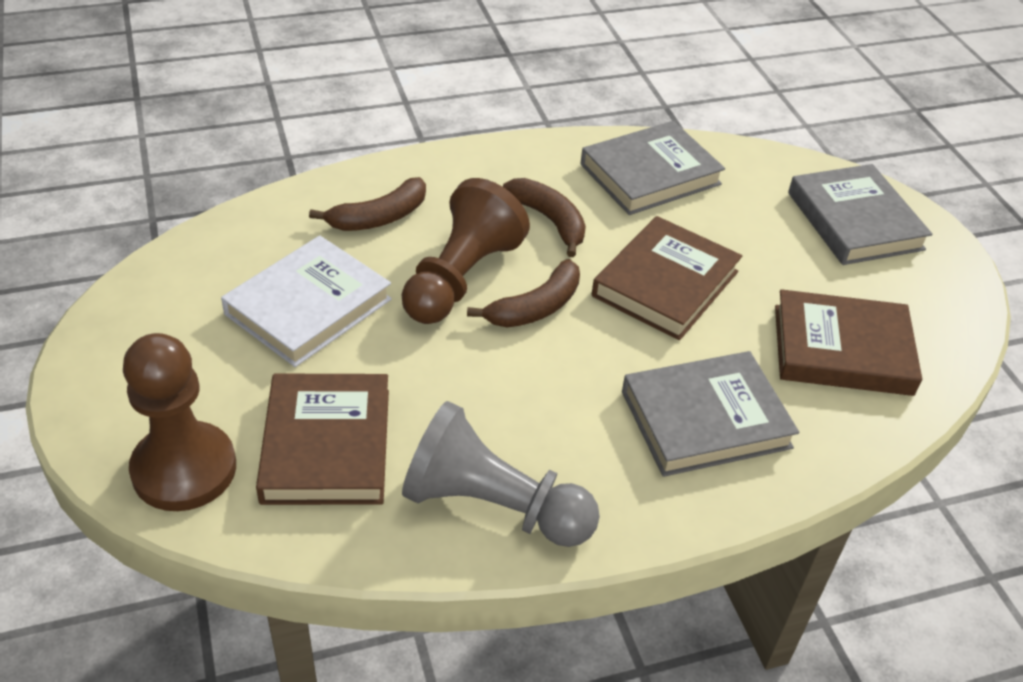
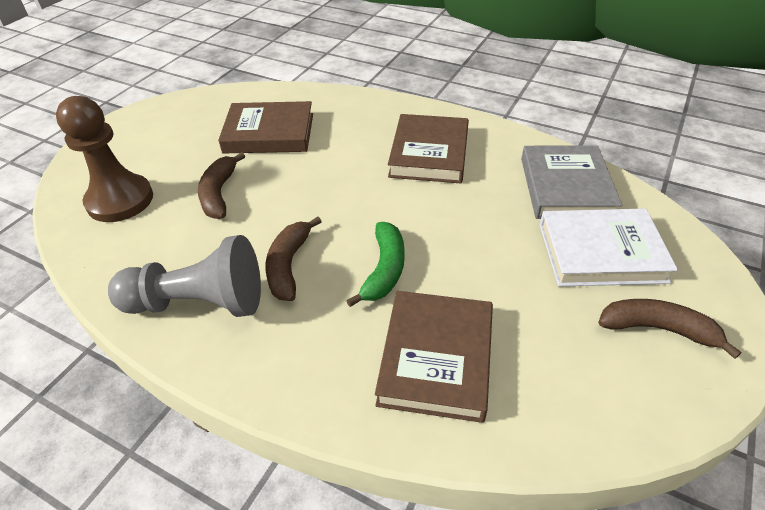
brown pawn: [123,333,236,511] [402,178,530,324] = 2 -> [56,96,153,222] = 1
green banana: none = 0 -> [347,222,405,307] = 1
grey book: [581,121,725,215] [622,351,799,477] [788,164,932,265] = 3 -> [521,145,622,219] = 1

